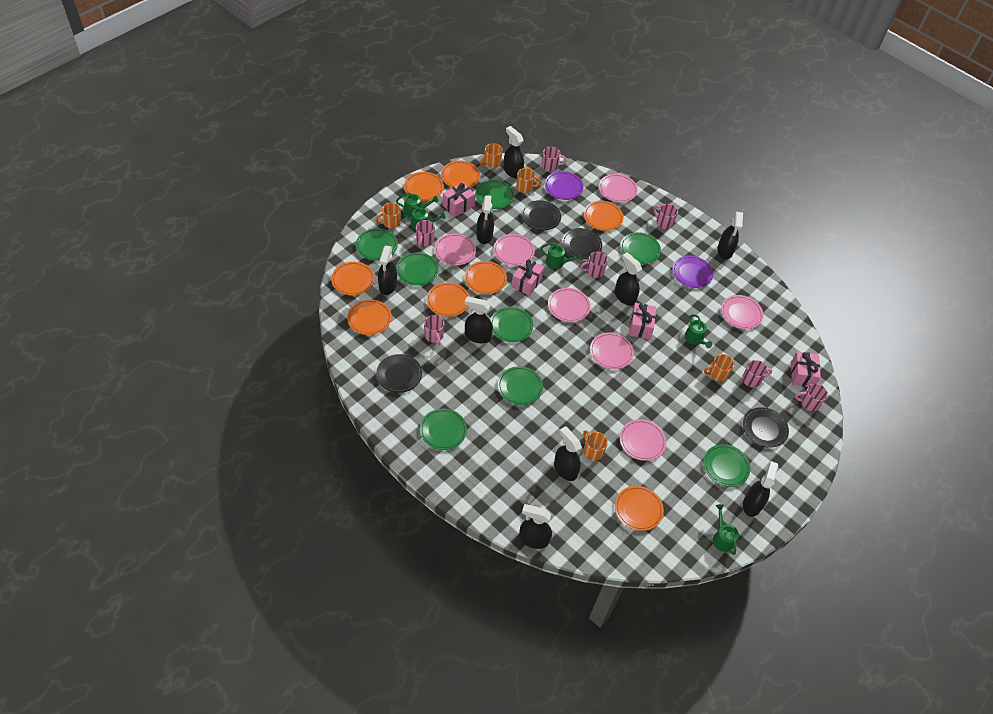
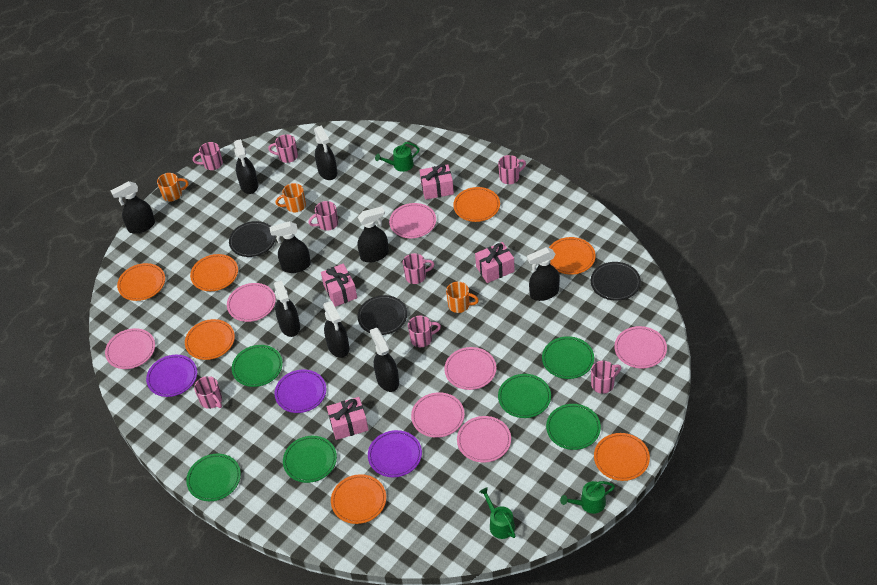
black plate: [376,354,422,393] [521,200,561,231] [562,228,602,260] [743,407,789,448] = 4 -> [229,221,276,257] [358,295,407,335] [591,262,641,301] = 3
green plate: [356,228,398,261] [396,252,439,286] [420,408,467,450] [475,180,515,209] [490,307,533,342] [498,366,543,405] [620,232,661,264] [703,444,751,487] = 8 -> [186,454,241,501] [232,345,283,387] [283,436,337,483] [498,374,551,418] [542,336,594,379] [546,404,601,450] = 6
green watering can: [396,192,438,217] [404,206,446,231] [540,243,582,269] [685,314,712,348] [713,504,739,555] = 5 -> [375,142,420,172] [479,487,515,539] [560,481,615,514] = 3
orange mug: [375,202,401,229] [480,143,503,168] [516,168,542,193] [583,430,608,461] [704,354,734,382] = 5 -> [157,173,189,202] [275,183,306,212] [446,282,479,313] = 3
orange plate: [331,262,375,295] [347,299,392,335] [404,172,444,201] [427,282,469,317] [441,161,480,188] [465,261,507,294] [584,201,623,231] [615,486,664,531] = 8 -> [117,263,165,301] [185,319,235,360] [190,254,238,291] [331,474,386,524] [453,187,500,222] [549,237,596,275] [594,433,650,481] = 7
pink mug: [416,220,435,248] [424,315,444,345] [542,147,567,171] [580,252,608,278] [653,204,678,229] [742,360,772,388] [795,383,828,411] = 7 -> [193,142,223,170] [194,376,222,409] [268,134,298,163] [308,201,338,231] [403,253,434,284] [408,316,441,347] [498,155,526,184] [591,361,621,394] = 8
purple plate: [545,171,584,200] [672,256,713,288] = 2 -> [146,355,197,397] [275,370,326,413] [368,430,422,477] = 3

